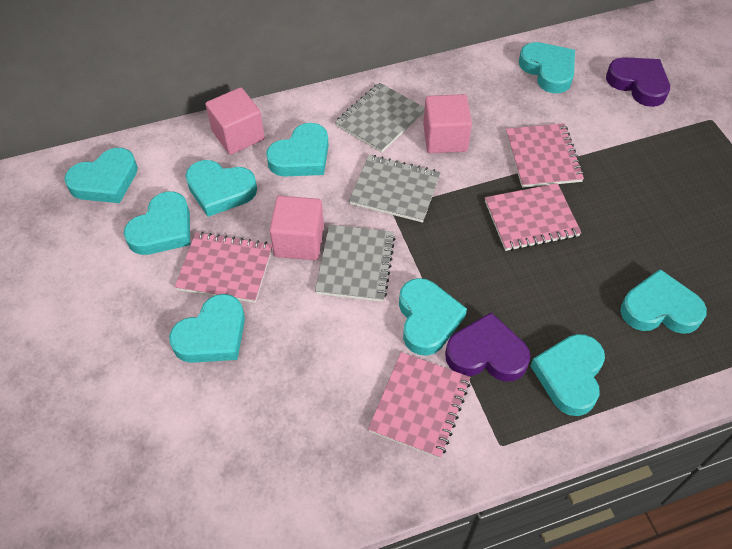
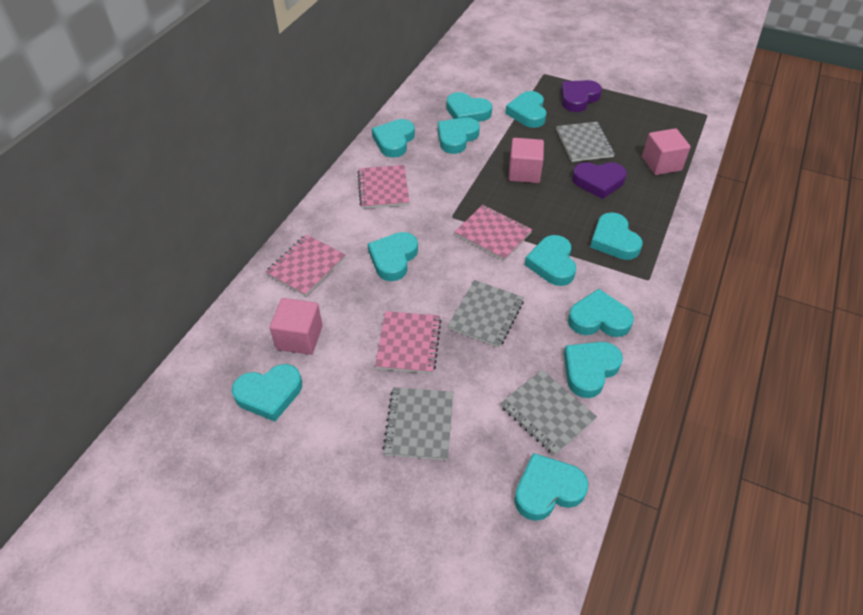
grey notebook: [315,224,395,302] [335,83,425,153] [349,155,441,223] = 3 -> [383,387,453,460] [448,280,524,348] [500,370,597,456] [556,122,615,162] = 4
turquoise heart: [64,148,138,203] [124,192,190,255] [169,294,245,363] [186,160,257,217] [266,123,329,177] [399,278,467,356] [519,42,575,93] [531,334,605,416] [620,269,707,334] = 9 -> [232,364,302,421] [368,232,418,281] [372,119,415,158] [438,117,480,154] [446,92,492,122] [505,91,547,128] [514,453,588,521] [525,235,576,286] [564,342,623,398] [568,289,634,337] [590,212,643,260] = 11

